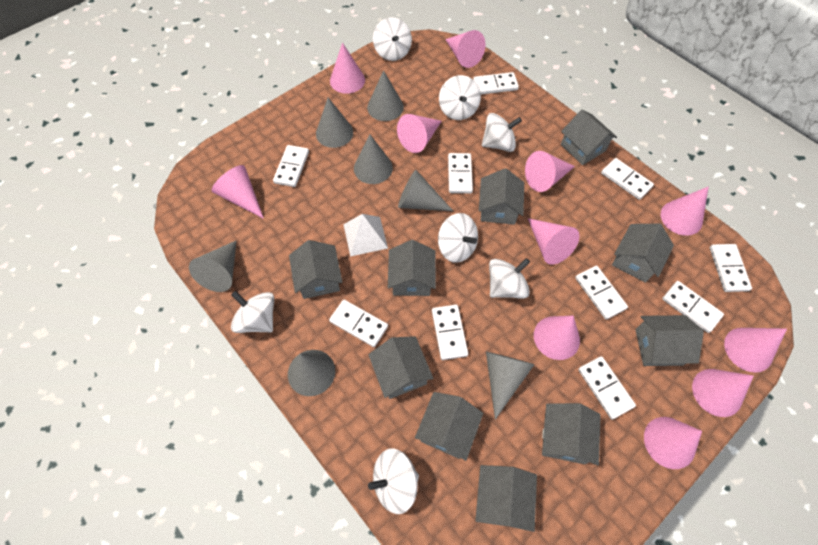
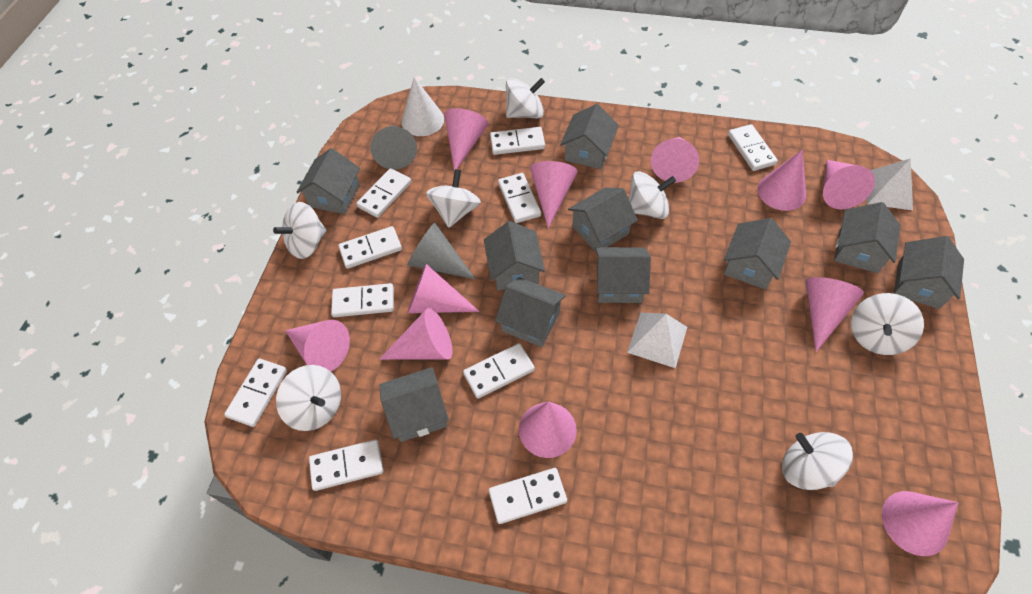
grey cone: [189,240,237,292] [288,350,335,396] [316,98,353,148] [354,135,393,184] [367,70,404,121] [398,170,453,211] [486,352,535,420] = 7 -> [370,125,417,170] [407,223,476,280] = 2
white cone: none = 0 -> [401,77,444,136] = 1
white pyramid: [343,214,388,256] = 1 -> [627,313,687,368] [867,158,913,210] = 2

